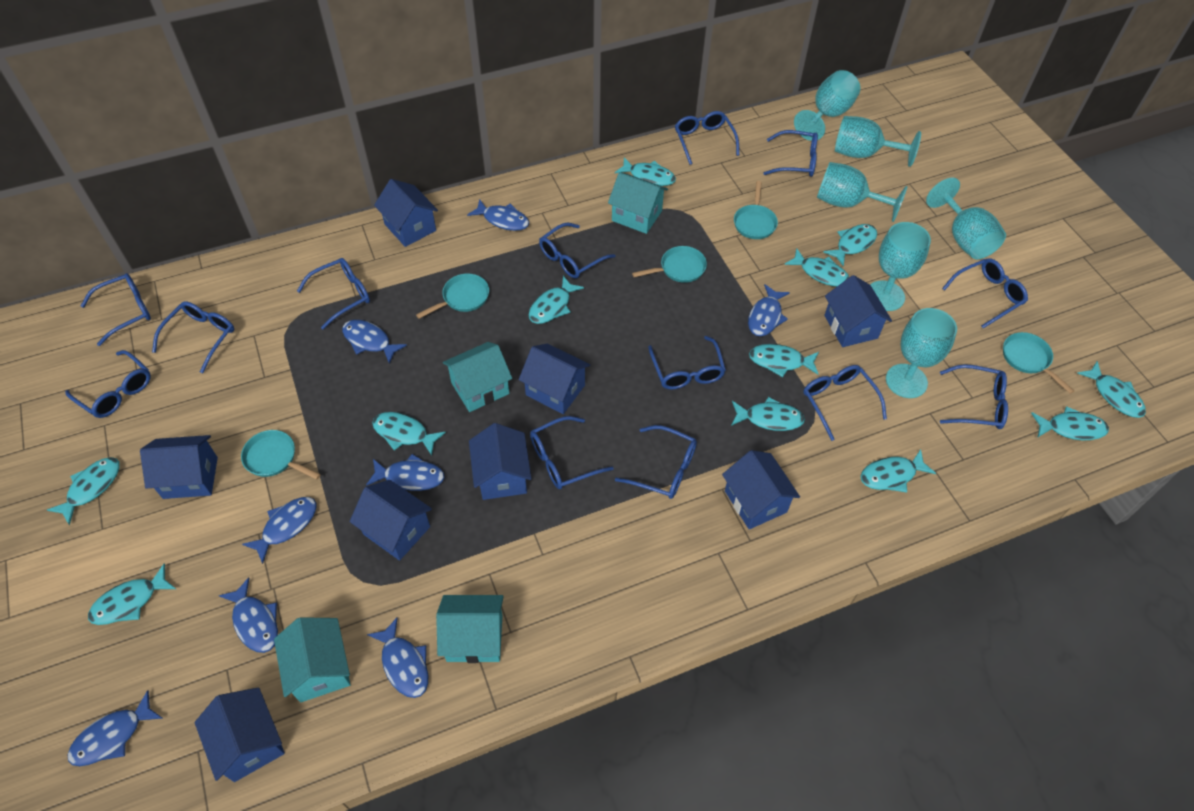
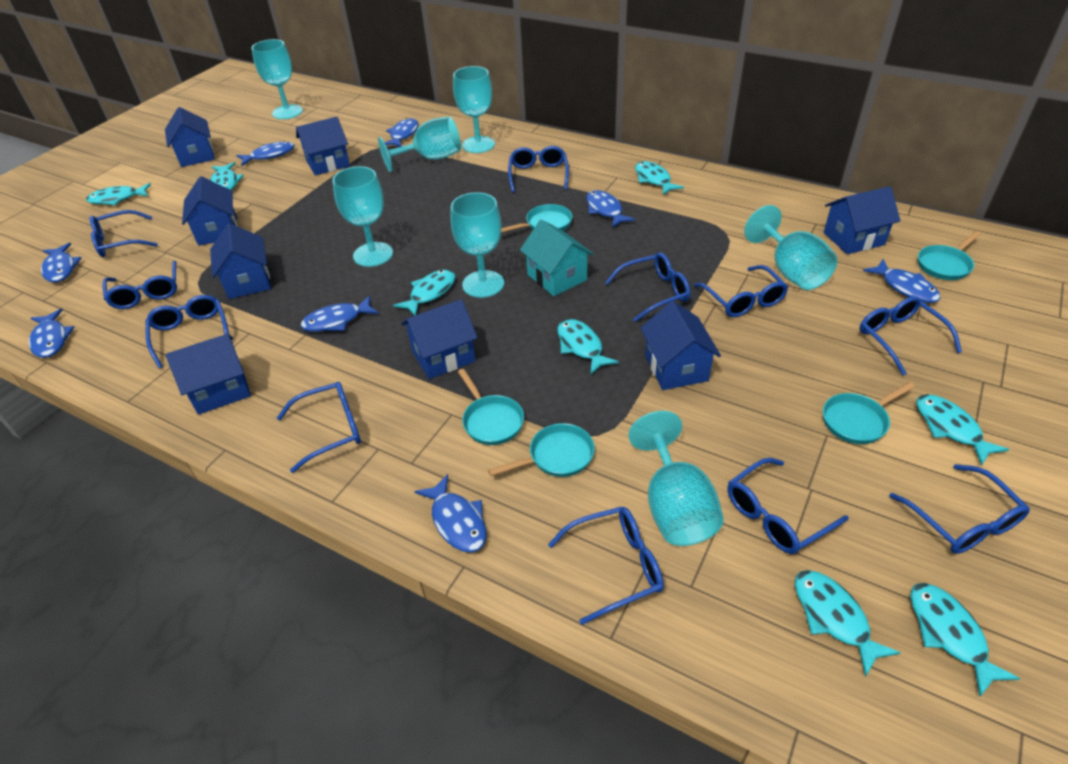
blue glasses: [65,350,151,418] [81,273,151,346] [152,301,234,373] [297,258,370,329] [530,416,614,489] [539,223,616,278] [615,425,697,499] [648,336,726,389] [675,111,739,165] [763,130,818,177] [803,365,887,441] [940,364,1008,429] [942,258,1028,328] = 13 -> [90,210,158,257] [102,260,177,309] [146,295,229,368] [277,382,361,473] [508,146,569,192] [548,507,664,625] [605,252,690,322] [694,265,788,317] [728,458,849,554] [859,296,962,375] [889,464,1030,554] = 11
turquoise fish: [47,457,120,525] [88,564,176,625] [372,412,446,456] [529,276,584,324] [615,157,676,186] [731,397,805,431] [749,344,819,377] [784,248,849,287] [823,224,877,266] [860,449,936,493] [1031,406,1109,440] [1077,361,1146,418] = 12 -> [86,183,151,205] [210,162,244,190] [393,269,455,316] [558,319,619,374] [635,161,684,195] [795,570,901,677] [910,583,1020,697] [917,394,1009,466] = 8
turquoise goblet: [794,70,860,141] [817,162,908,222] [835,116,921,167] [870,222,931,311] [886,308,957,398] [926,178,1006,259] = 6 -> [251,39,303,119] [332,166,393,267] [378,116,461,172] [450,192,504,298] [453,66,495,153] [628,411,724,546] [744,205,838,290] = 7
turquoise house: [274,617,350,702] [436,595,504,663] [443,342,512,412] [608,172,668,234] = 4 -> [520,219,594,296] = 1

